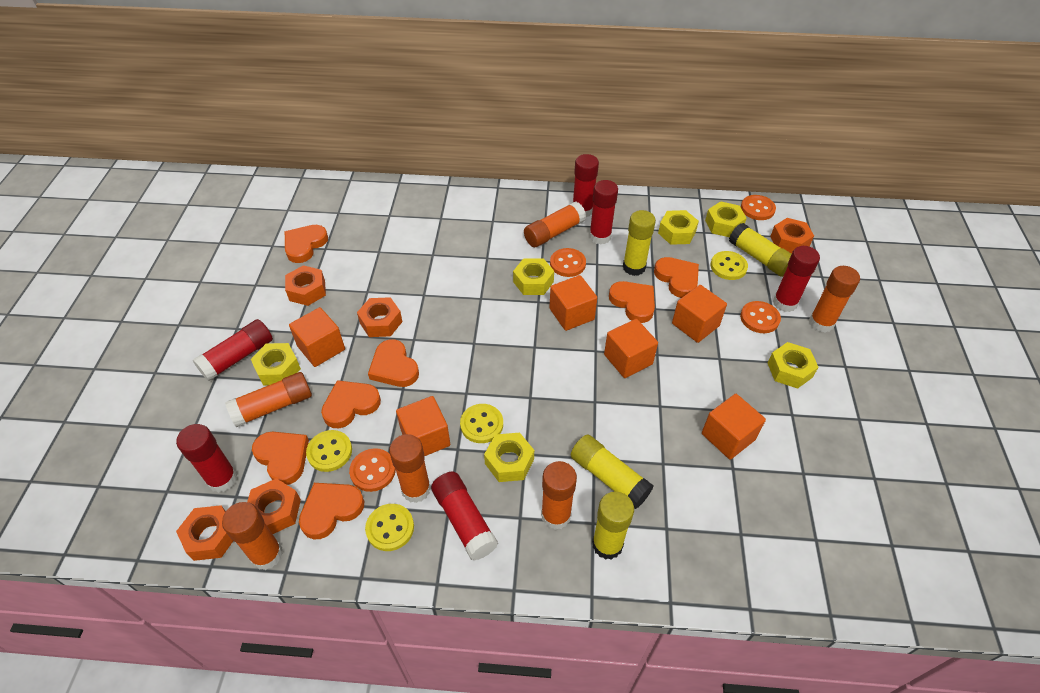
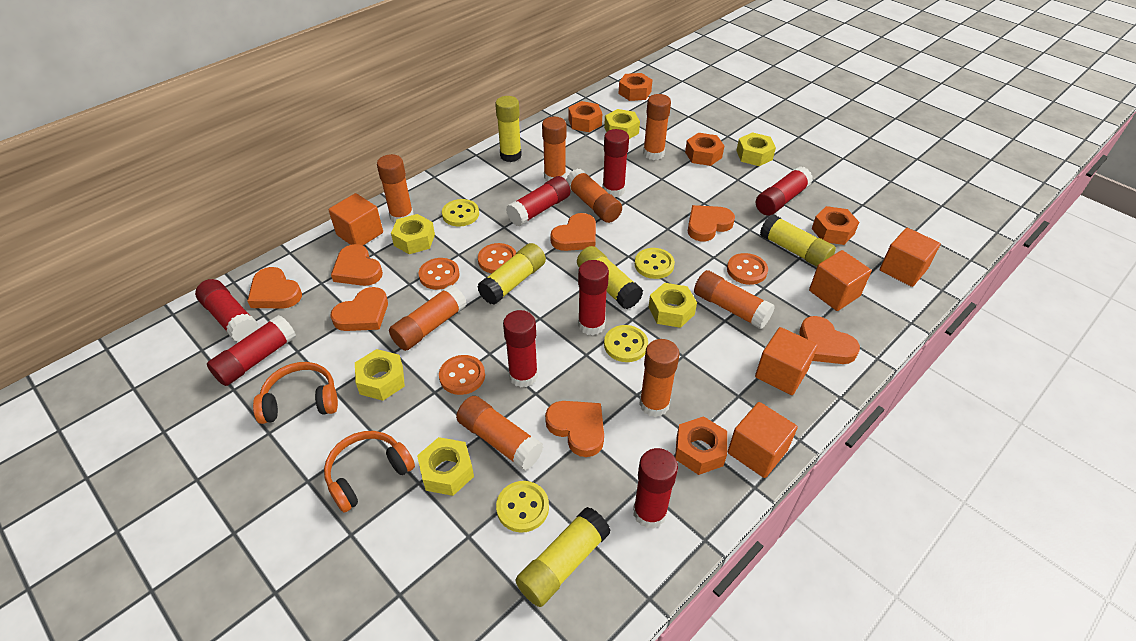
orange cube: [289,307,345,367] [396,396,450,456] [549,275,597,331] [604,319,658,378] [672,285,727,343] [702,394,766,460] = 6 -> [328,193,383,246] [727,402,798,478] [755,327,818,395] [809,250,872,311] [880,228,941,287] = 5
orange glue stick: [222,502,283,570] [225,372,312,427] [389,434,431,503] [524,201,586,247] [541,461,577,530] [809,266,860,333] = 6 -> [377,154,414,223] [389,285,467,351] [456,396,543,471] [542,117,566,181] [566,168,622,223] [639,339,680,417] [643,94,671,160] [694,270,775,329] = 8
orange headphones: none = 0 -> [253,362,338,424] [324,431,415,512] = 2
red glue stick: [176,424,237,493] [193,319,273,381] [431,472,498,560] [573,154,599,218] [589,180,618,245] [773,246,820,312] = 6 -> [195,279,258,342] [207,315,296,386] [503,310,538,387] [506,176,571,226] [578,260,609,335] [602,129,629,197] [633,448,678,529] [756,166,813,216] = 8
yellow glue stick: [571,434,653,509] [592,491,634,560] [623,210,656,276] [729,223,791,277] = 4 -> [477,243,546,305] [495,96,522,162] [515,507,611,607] [577,246,643,309] [760,214,836,267] = 5

